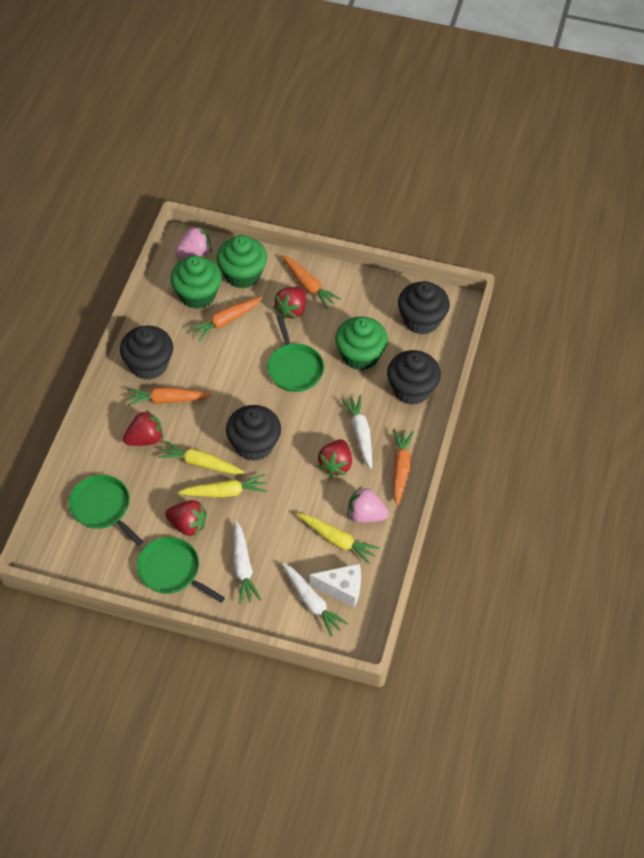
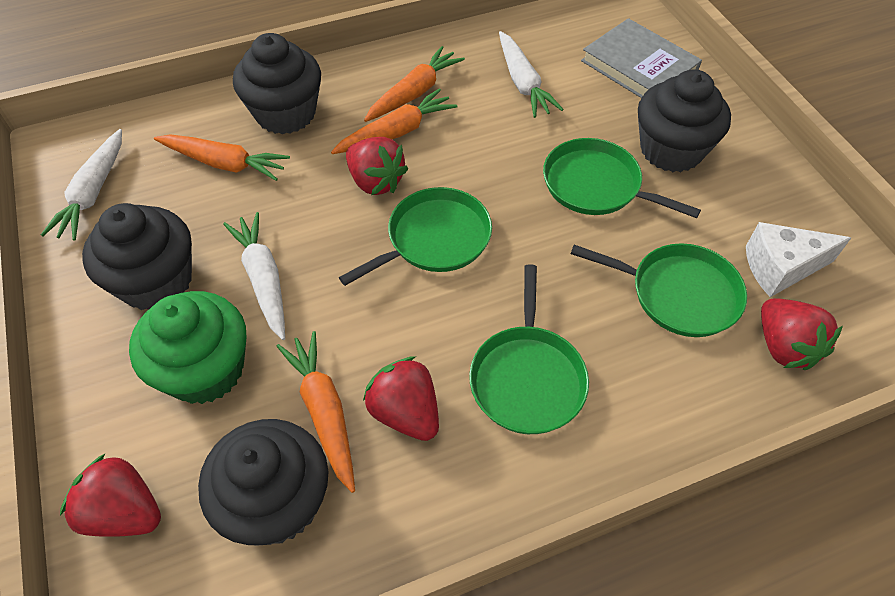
green cupcake: [170,255,222,309] [217,235,267,289] [335,317,388,370] = 3 -> [129,291,247,404] = 1
green pan: [69,475,144,546] [137,537,225,603] [267,315,324,392] = 3 -> [339,187,492,286] [469,264,589,434] [543,138,701,218] [571,243,747,337] = 4
grey book: none = 0 -> [581,18,702,98] = 1
pink strawberry: [175,226,212,258] [348,486,389,523] = 2 -> none = 0
yellow carrot: [158,441,245,474] [177,474,267,498] [296,513,380,564] = 3 -> none = 0

